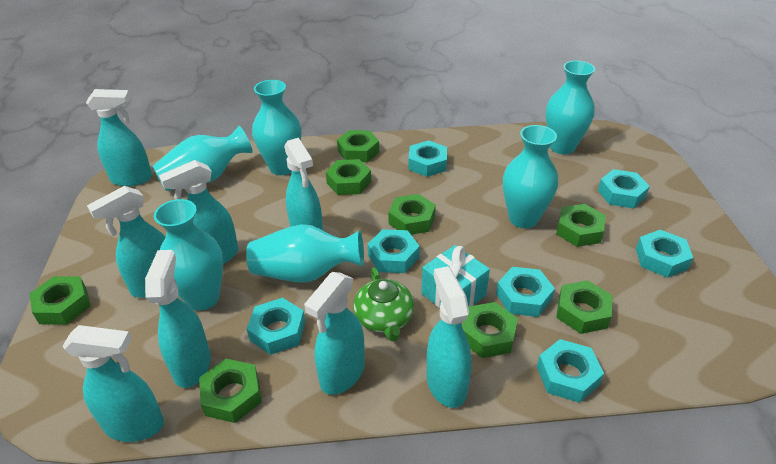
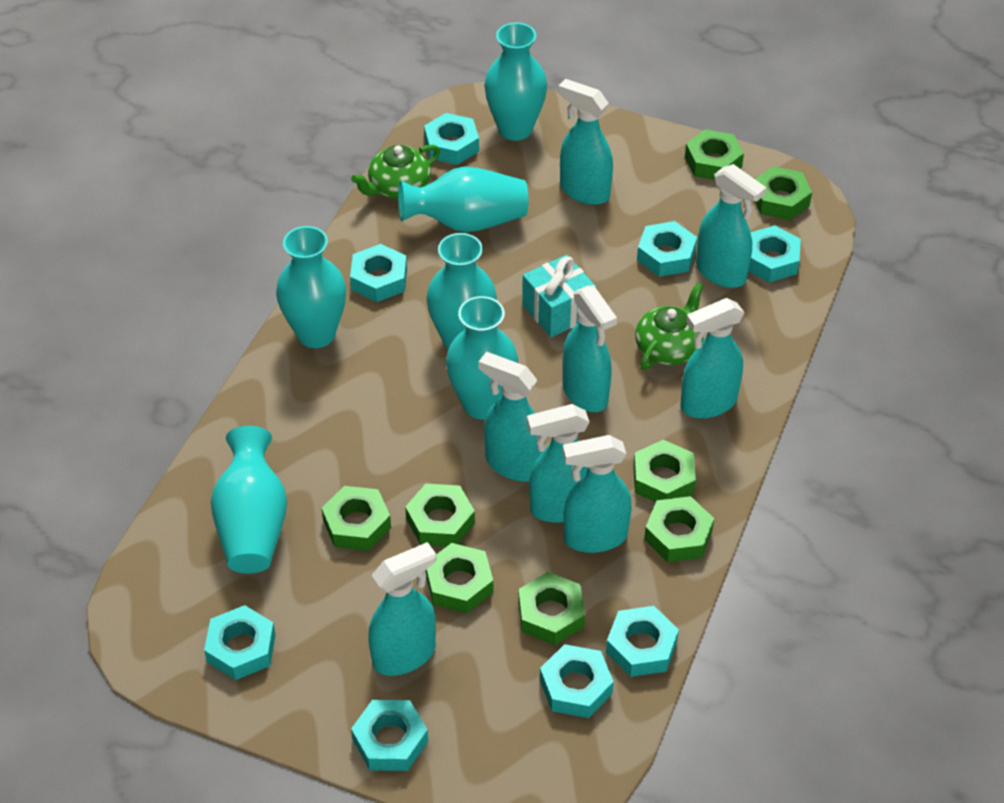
green teapot: [353,267,414,342] = 1 -> [351,145,440,199] [635,283,703,370] = 2
turquoise nut: [247,298,305,355] [368,229,420,273] [408,140,447,177] [496,267,555,317] [537,339,604,403] [598,169,650,209] [636,230,693,278] = 7 -> [204,605,276,680] [350,244,407,302] [351,700,428,771] [424,113,479,165] [540,644,614,718] [606,606,679,677] [637,221,697,277] [748,225,801,283] = 8

